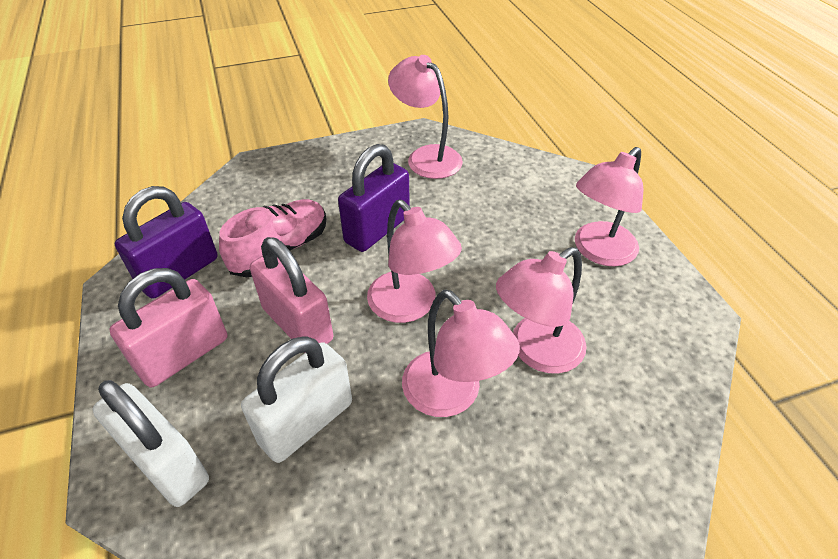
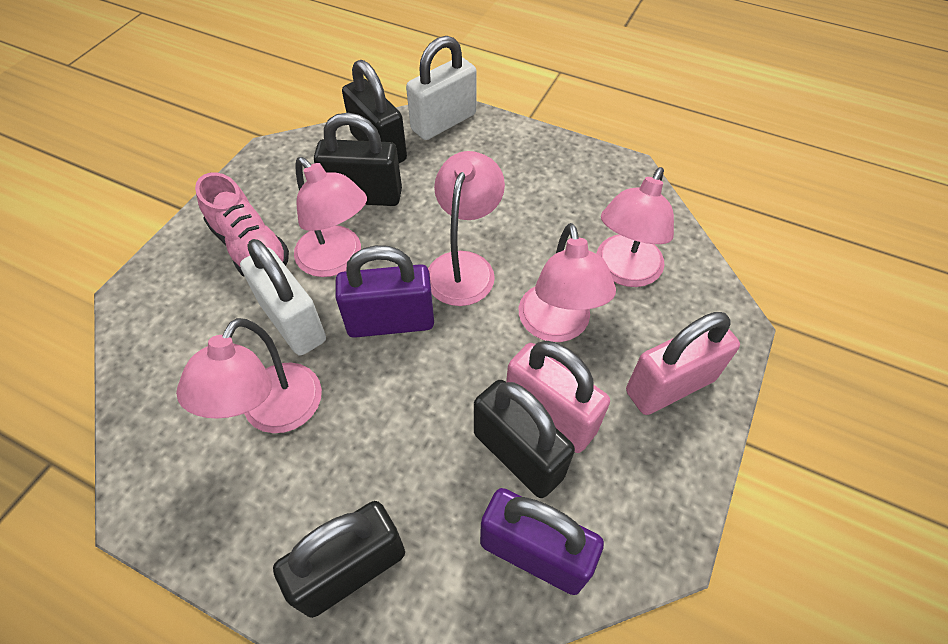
black padlock: none = 0 -> [273,501,405,618] [314,113,402,206] [342,60,407,163] [474,380,575,498] = 4

